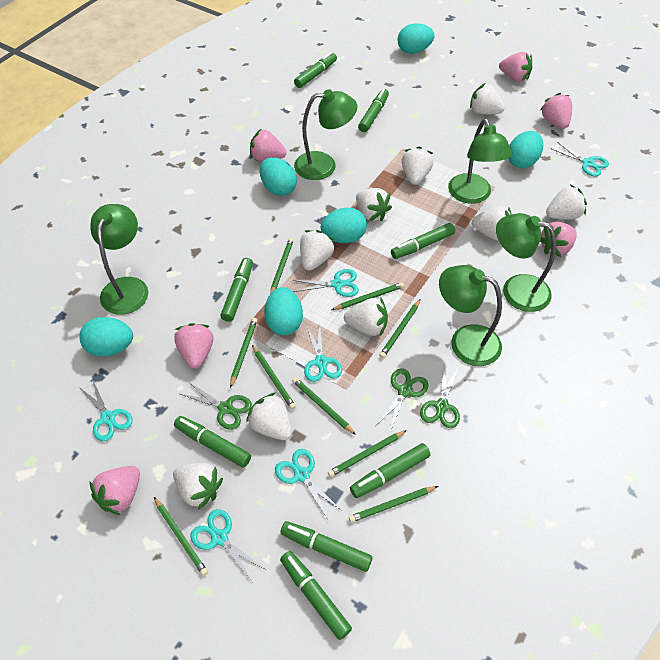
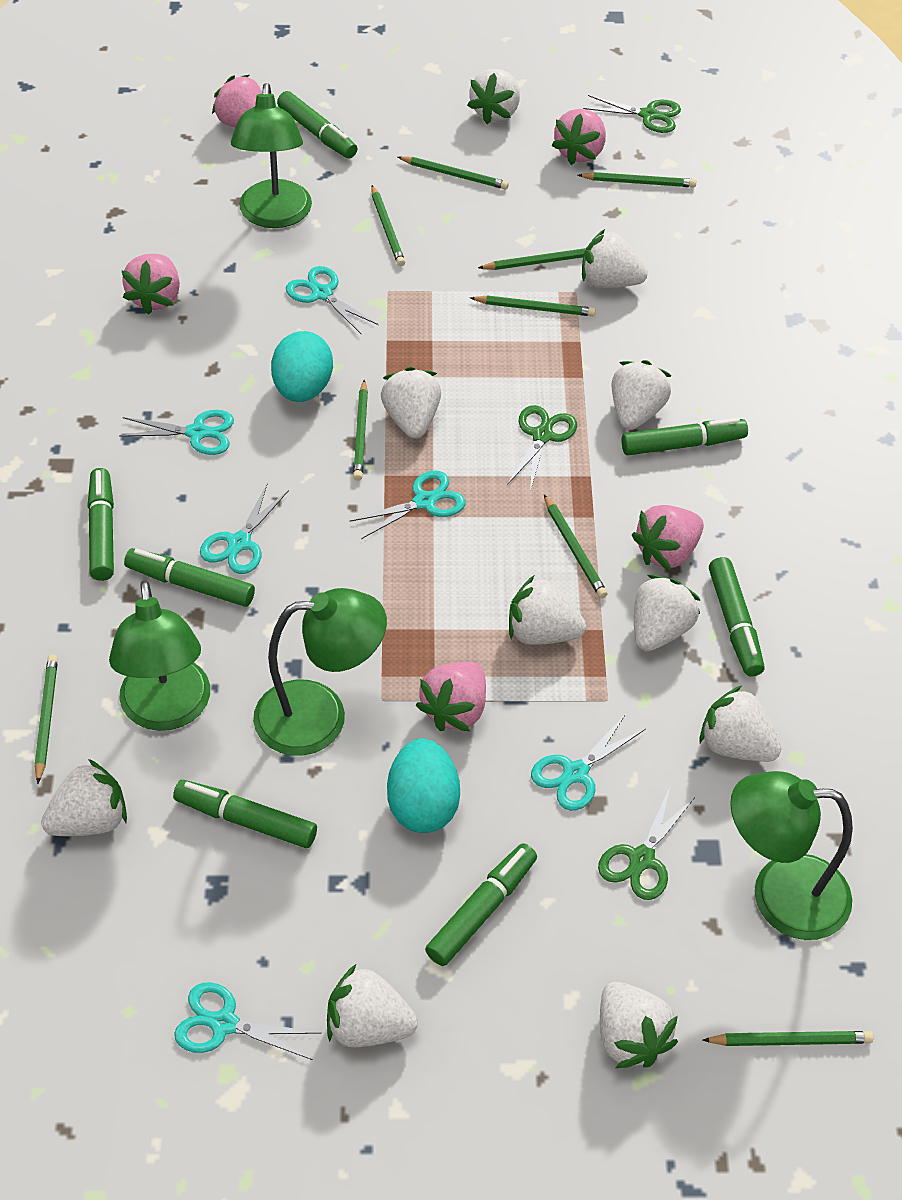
green lamp: [90,204,148,315] [294,89,358,180] [439,265,502,366] [448,119,512,204] [496,213,556,312] = 5 -> [109,580,210,731] [231,83,312,228] [253,588,387,756] [730,771,853,940] = 4
green marker: [174,416,251,468] [221,258,253,322] [280,521,372,572] [280,551,352,640] [294,52,337,88] [350,443,430,498] [358,89,389,132] [391,223,455,259] = 8 -> [87,468,114,581] [124,548,255,607] [173,780,317,848] [277,91,357,159] [425,843,537,966] [622,418,748,455] [709,557,765,676] = 7
pink strawberry: [90,466,140,515] [174,323,214,369] [250,129,286,161] [499,52,532,82] [540,93,572,129] [540,222,577,257] = 6 -> [122,254,180,315] [212,75,263,128] [416,662,486,732] [551,109,606,165] [632,505,704,571] = 5
turquoise egg: [79,317,133,356] [260,157,297,196] [264,287,303,335] [321,208,367,243] [397,23,434,54] [508,131,543,168] = 6 -> [271,331,333,402] [387,738,460,833] = 2
white strawberry: [173,463,223,510] [246,393,292,440] [300,230,335,271] [344,298,388,336] [356,188,392,221] [402,146,434,185] [470,83,505,114] [472,206,512,240] [546,185,587,219] = 9 -> [41,759,127,836] [327,964,418,1047] [381,367,441,439] [467,69,520,124] [509,576,586,645] [582,229,648,288] [600,982,678,1068] [612,360,672,430] [634,575,700,651] [699,686,781,762] = 10

